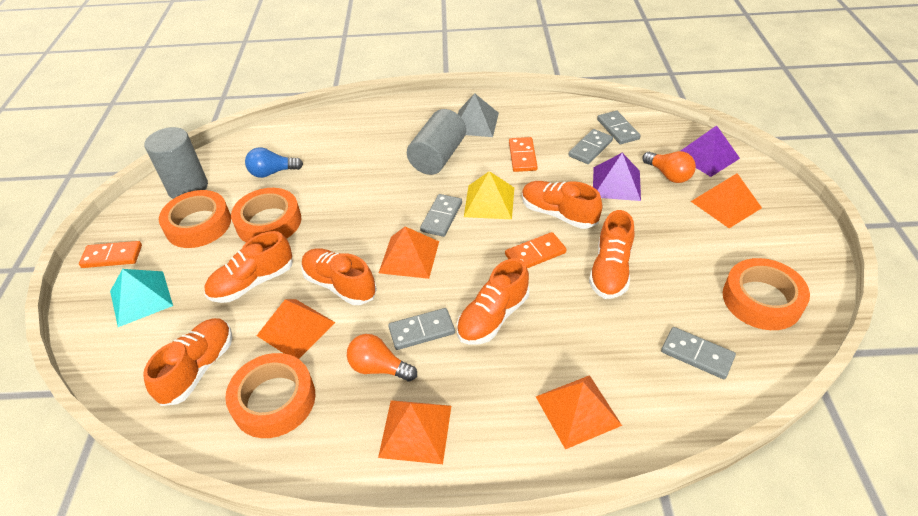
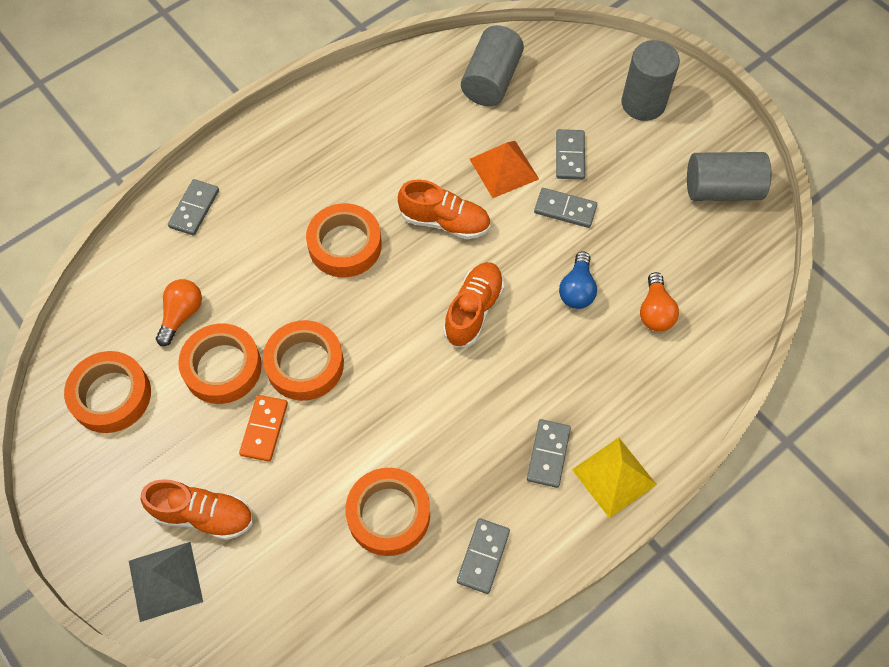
grey cylinder: [145,127,208,199] [407,109,466,175] = 2 -> [461,25,524,106] [621,40,680,121] [687,152,771,201] = 3
orange domino: [79,241,142,268] [505,232,567,268] [509,137,538,172] = 3 -> [239,395,288,462] = 1
orange pyramid: [257,299,335,359] [378,400,451,464] [379,227,439,279] [535,375,622,449] [691,173,762,228] = 5 -> [470,141,539,198] = 1
orange shoe: [143,318,232,406] [204,231,292,303] [301,248,377,305] [456,258,529,345] [522,181,603,229] [589,210,634,299] = 6 -> [141,479,253,540] [398,179,491,239] [443,262,504,347] = 3
orange tape: [159,190,231,248] [225,353,315,438] [231,188,301,242] [723,258,810,330] = 4 -> [64,351,151,433] [178,323,262,404] [263,320,344,401] [306,203,382,277] [345,468,430,556] = 5
purple pyramid: [593,153,641,201] [681,125,740,177] = 2 -> none = 0
turquoise pyramid: [110,269,173,327] = 1 -> none = 0

